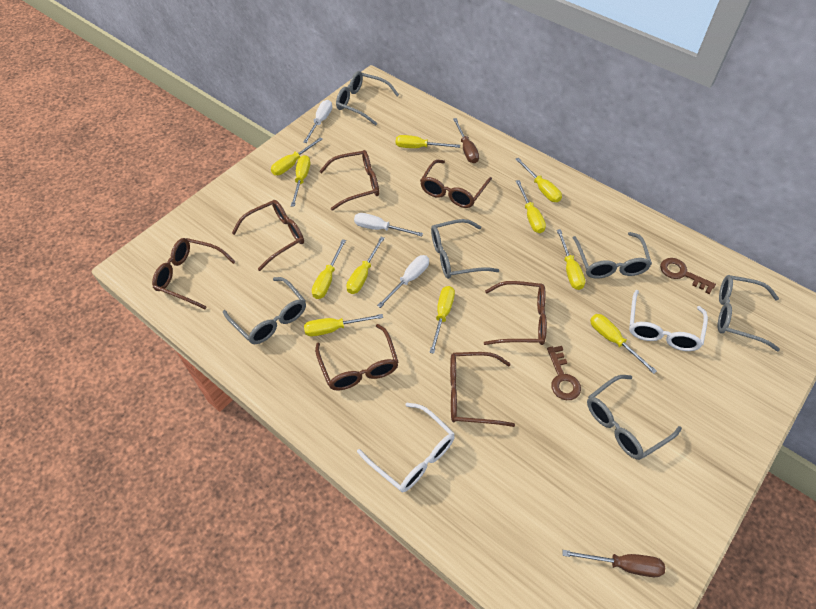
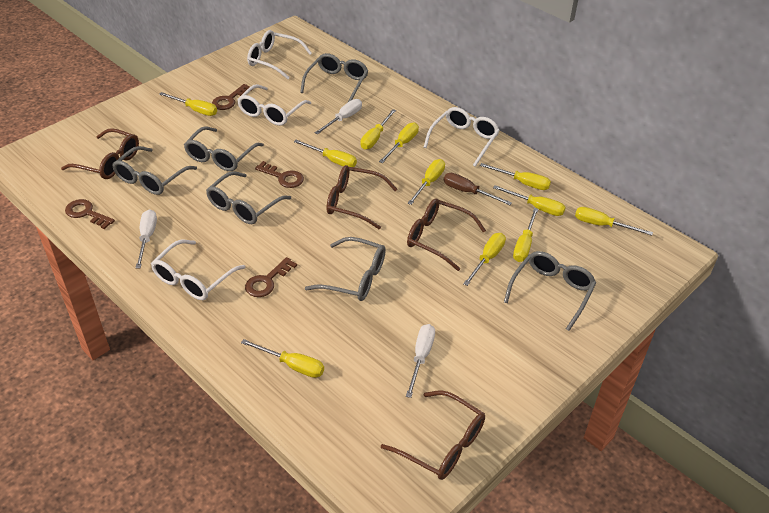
brown glasses: [152,238,236,309] [232,200,304,271] [315,324,398,391] [319,150,379,211] [420,160,492,208] [450,352,515,427] [484,281,547,345] = 7 -> [61,128,139,179] [326,165,397,230] [381,390,485,480] [407,198,486,271] = 4
brown key: [547,346,581,400] [660,258,716,294] = 2 -> [65,199,115,229] [212,84,253,110] [245,257,297,297] [255,161,304,188] = 4
brown screwdriver: [453,118,479,163] [562,550,665,577] = 2 -> [444,173,512,205] = 1
white glasses: [357,403,455,492] [629,290,708,351] = 2 -> [151,240,246,300] [237,84,311,126] [247,30,312,79] [424,107,500,167] = 4

